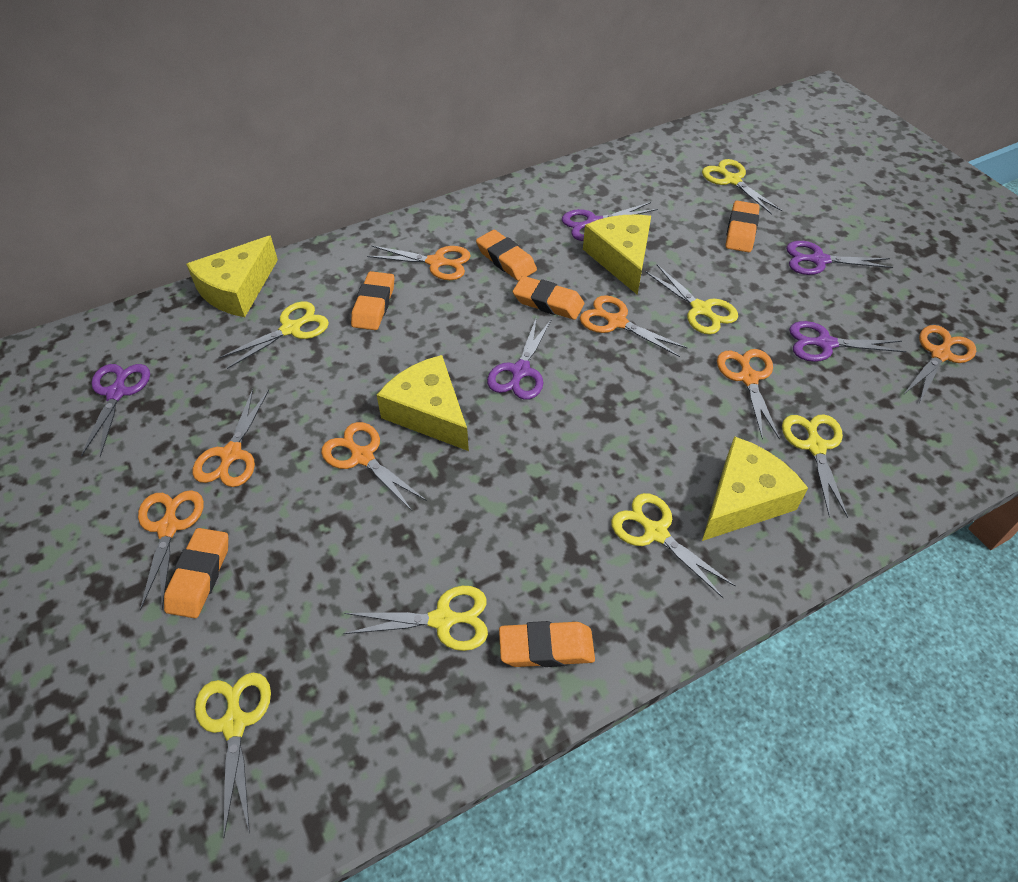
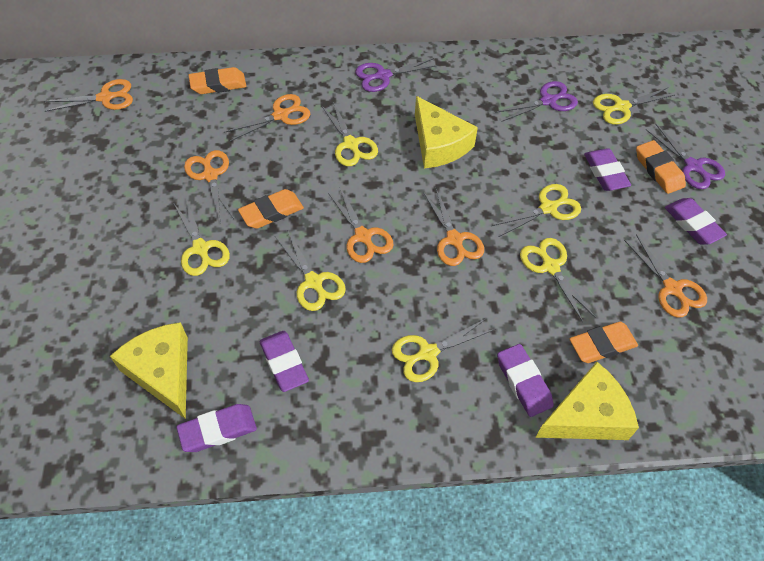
orange eraser: [164,528,228,618] [351,271,394,330] [476,230,537,281] [499,621,595,667] [513,276,584,320] [726,201,760,252] = 6 -> [189,67,246,94] [238,189,304,229] [570,322,638,363] [636,140,686,194] = 4
orange scissors: [138,490,204,611] [193,389,269,487] [321,422,427,511] [367,246,471,280] [580,295,688,357] [717,349,780,440] [903,325,976,404] = 7 -> [44,79,133,112] [184,150,234,220] [224,94,310,142] [328,188,394,263] [423,189,484,266] [624,234,707,318] = 6
purple eraser: none = 0 -> [176,404,257,452] [260,331,309,392] [497,344,554,417] [584,148,631,191] [665,198,727,244] = 5
purple scissors: [81,364,150,457] [487,316,552,400] [562,202,658,241] [786,241,893,275] [789,321,907,362] = 5 -> [355,58,438,92] [495,81,578,122] [646,124,725,189] = 3
yellow cheese: [186,236,278,317] [377,355,469,451] [583,215,651,295] [702,436,808,541] = 4 -> [110,322,188,419] [415,96,478,168] [535,362,639,440] = 3

